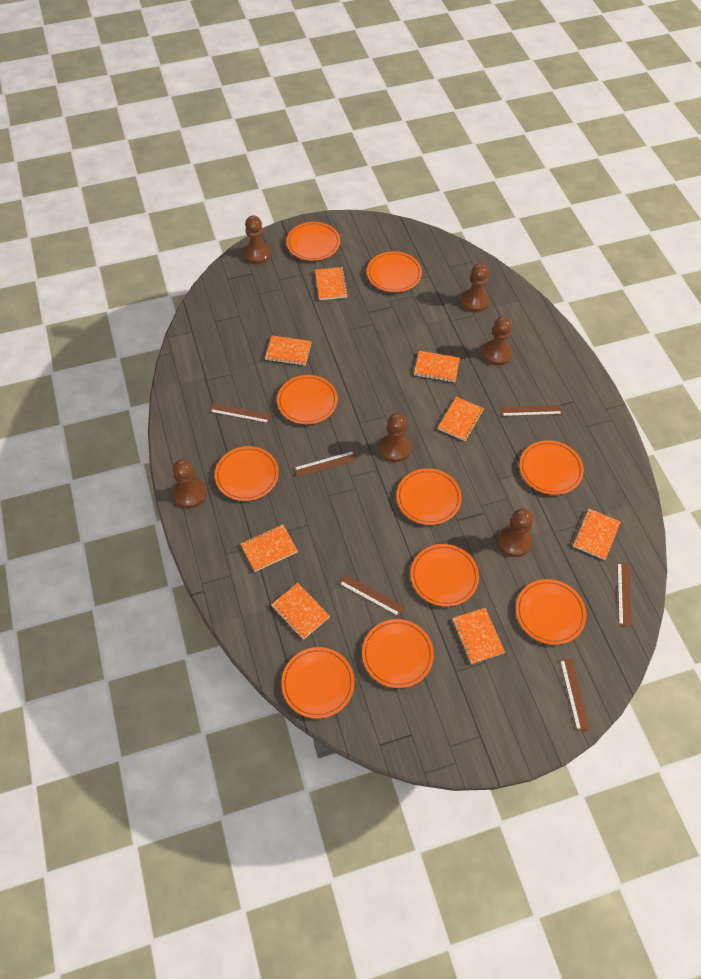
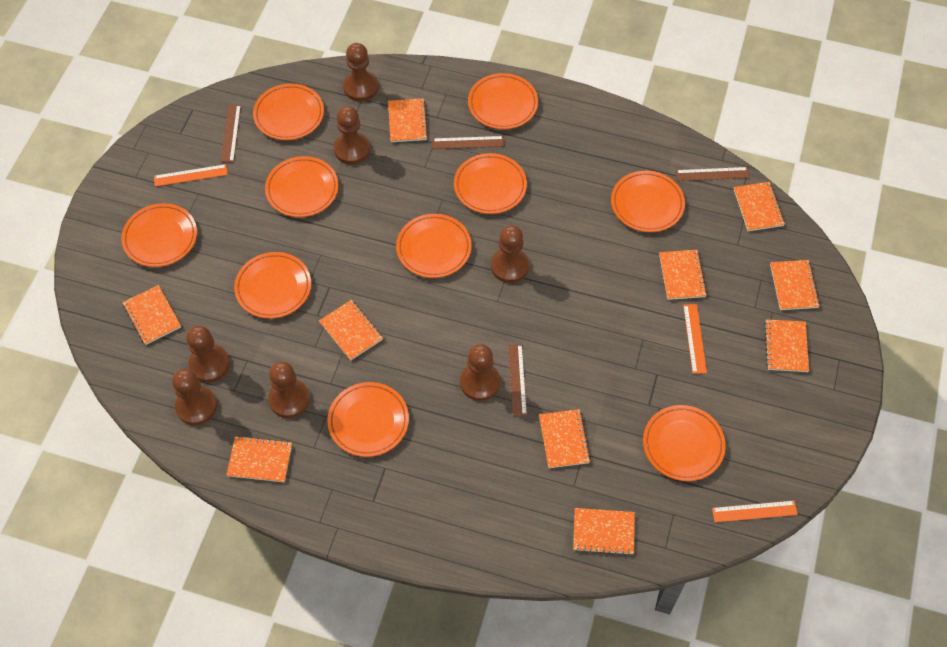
brown pawn: [173,459,207,508] [243,215,271,264] [379,413,411,462] [461,263,490,312] [482,316,512,365] [498,508,533,557] = 6 -> [172,368,217,425] [186,325,230,382] [268,361,310,418] [334,106,370,164] [343,43,379,101] [460,344,500,401] [491,225,529,283] = 7
brown ruler: [210,403,271,423] [294,451,357,477] [339,574,404,616] [500,405,562,416] [560,658,590,731] [617,562,632,627] = 6 -> [221,105,241,162] [432,136,504,149] [508,344,527,416] [676,167,750,181] = 4
orange notebook: [241,524,298,572] [265,336,312,366] [271,583,330,640] [315,267,348,300] [414,351,460,382] [438,397,484,441] [452,608,505,664] [573,508,621,560] = 8 -> [122,285,181,345] [226,436,292,482] [319,300,383,361] [388,98,428,142] [539,409,590,468] [573,508,635,555] [659,250,707,300] [734,182,785,231] [764,319,809,372] [770,260,820,310] = 10
orange ruler: none = 0 -> [154,164,228,187] [683,304,707,374] [712,501,798,522] = 3

